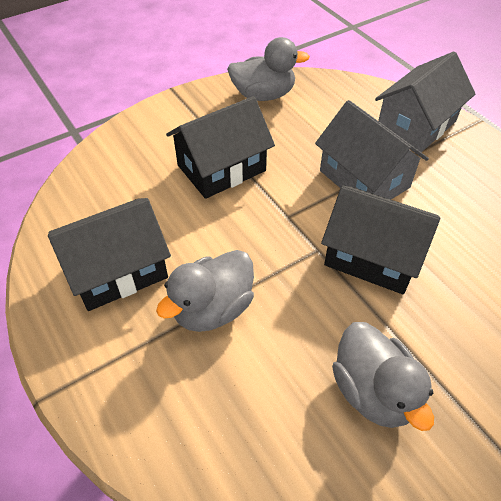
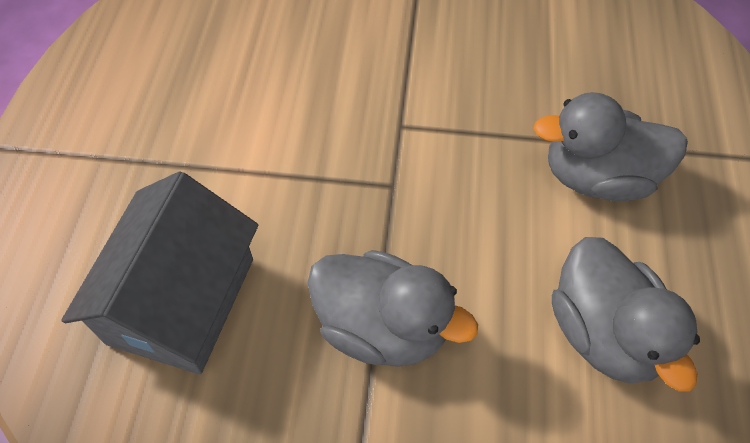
black house: [48,198,171,311] [166,96,275,199] [321,185,440,294] = 3 -> none = 0
grey house: [315,100,429,200] [375,52,475,152] = 2 -> [61,171,258,374] = 1

